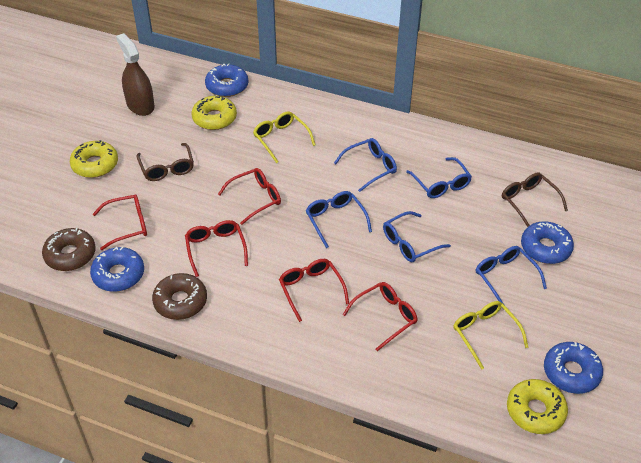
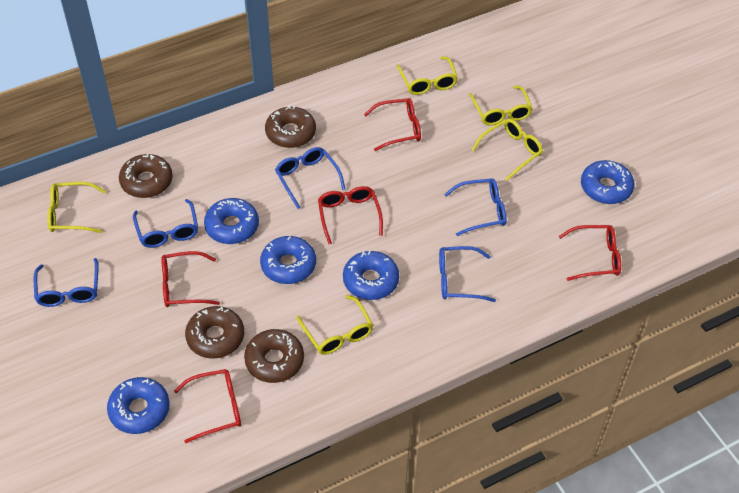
blue donut: [90,247,144,292] [205,63,248,97] [521,221,574,264] [544,342,603,394] = 4 -> [107,377,170,434] [204,198,259,244] [260,236,316,284] [343,251,399,300] [581,160,635,204] = 5
brown donut: [42,228,96,271] [152,273,207,320] = 2 -> [119,154,173,198] [185,306,244,359] [244,329,304,383] [265,106,316,148] = 4
brown glasses: [137,143,194,181] [502,173,568,227] = 2 -> none = 0
brown spray bottle: [116,33,155,116] = 1 -> none = 0
yellow donut: [70,140,118,178] [191,95,237,130] [507,379,568,434] = 3 -> none = 0
yellow glasses: [253,111,316,163] [453,301,528,370] = 2 -> [47,182,106,233] [297,295,373,355] [397,56,458,95] [469,86,533,125] [472,119,543,181] = 5

